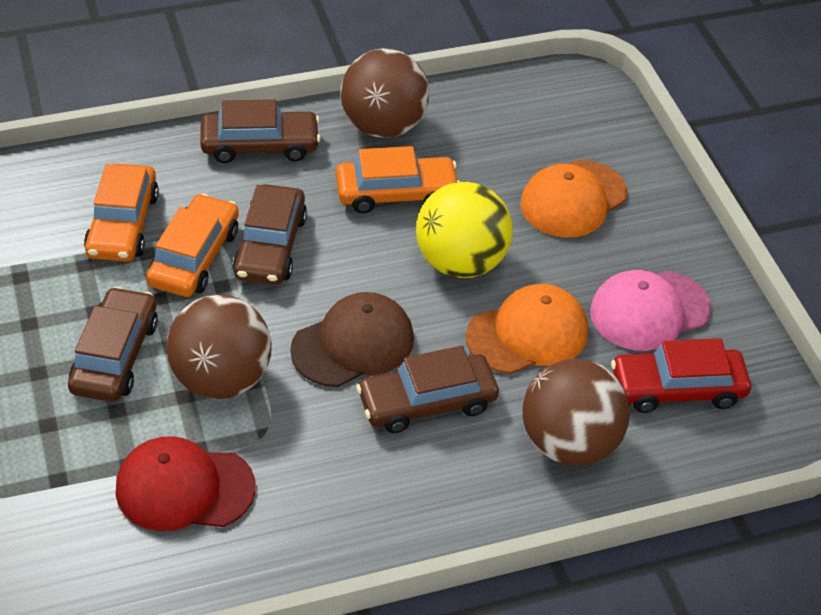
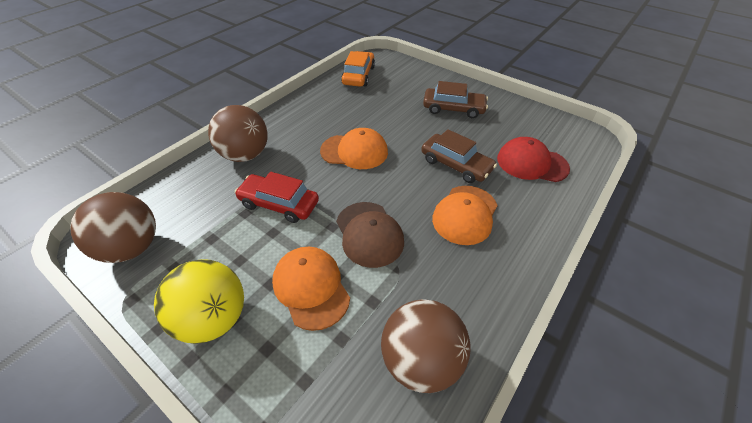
brown car: [68,287,158,402] [200,99,321,163] [233,184,307,285] [356,346,499,433] = 4 -> [421,129,497,183] [423,81,488,118] = 2
orange cap: [466,284,588,374] [520,160,627,238] = 2 -> [272,247,350,331] [320,128,388,169] [432,186,498,245] = 3
orange car: [84,164,159,262] [146,194,239,297] [336,146,460,213] = 3 -> [341,51,375,87] = 1
pink cap: [590,270,711,351] = 1 -> none = 0

